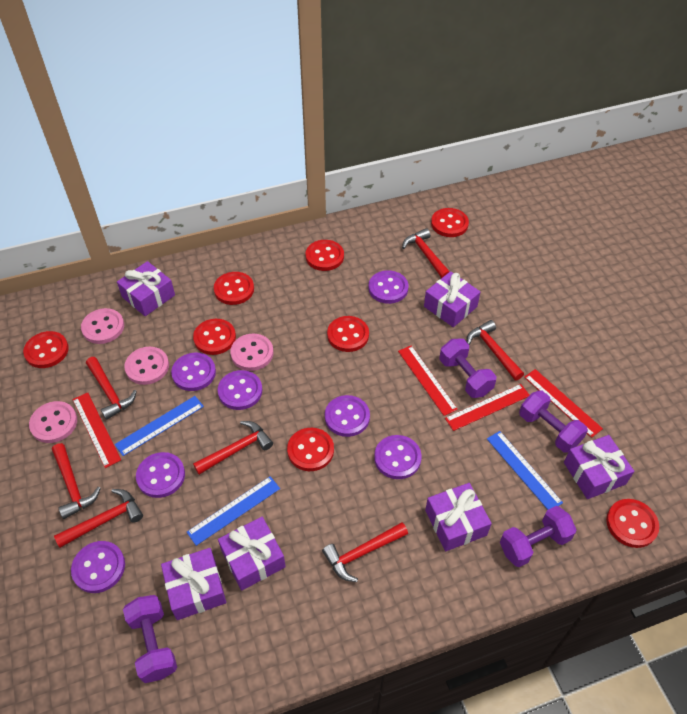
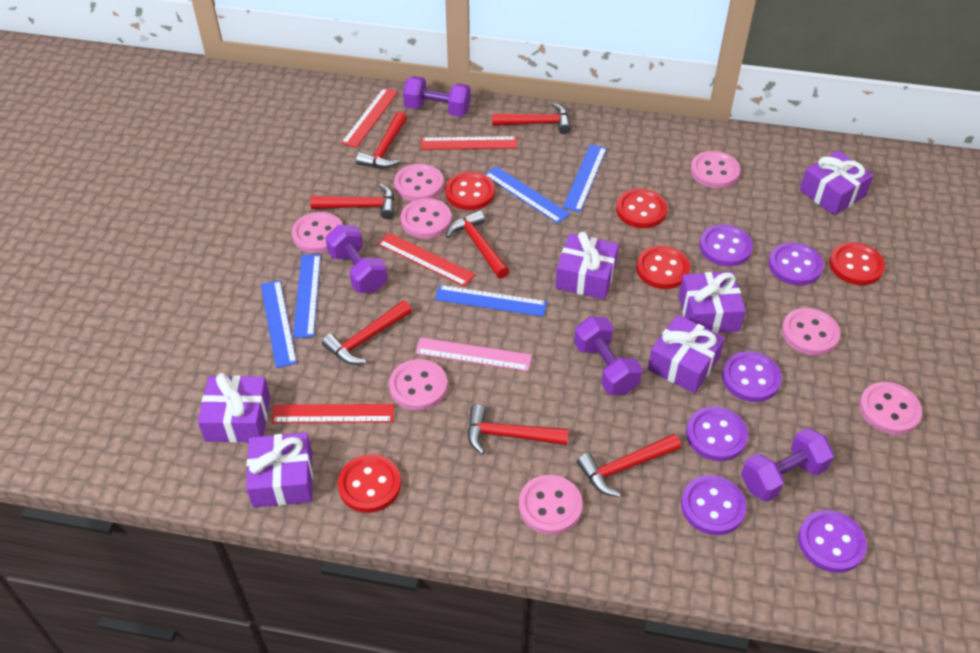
blue ruler: [115,396,204,456] [187,476,280,546] [487,431,563,510] = 3 -> [261,280,297,368] [293,254,321,338] [435,285,547,317] [484,166,570,223] [563,144,607,212] = 5
pink button: [29,401,77,443] [81,308,124,344] [124,347,169,385] [230,334,274,371] = 4 -> [292,212,343,253] [389,359,448,410] [394,164,444,201] [401,198,452,239] [519,475,582,535] [690,151,740,188] [782,308,840,355] [859,382,922,435] = 8
pink ruler: none = 0 -> [415,337,532,371] = 1
purple button: [71,541,125,593] [136,452,185,498] [171,353,216,391] [218,370,262,410] [325,395,370,437] [368,270,408,304] [374,435,422,479] = 7 -> [681,475,746,535] [686,406,748,461] [699,224,753,267] [722,351,782,402] [768,242,824,286] [798,510,867,573] = 6
red button: [23,331,69,368] [193,319,236,355] [214,272,254,305] [287,428,334,471] [306,240,344,271] [327,316,369,352] [431,208,469,237] [606,499,659,548] = 8 -> [338,454,401,513] [446,172,495,210] [616,189,667,228] [636,246,690,289] [829,242,885,285] = 5

